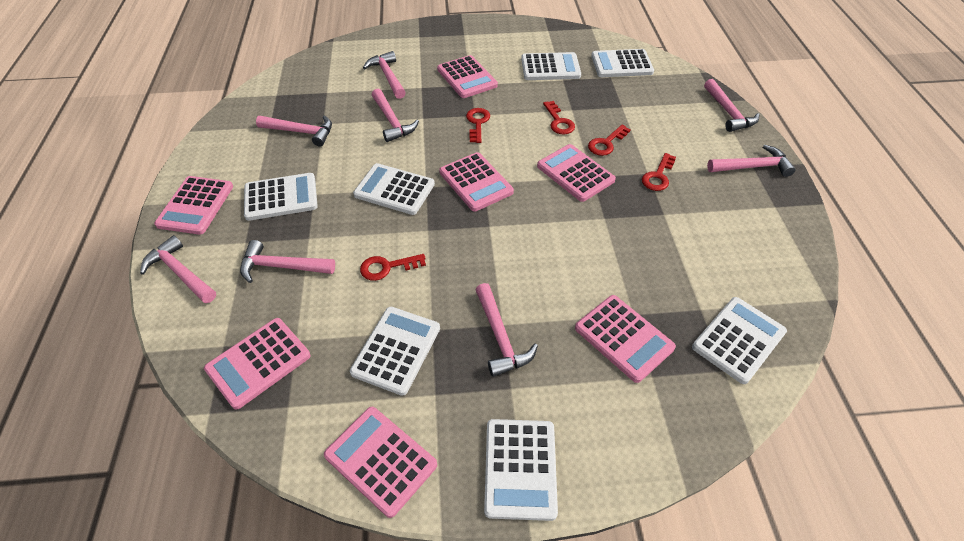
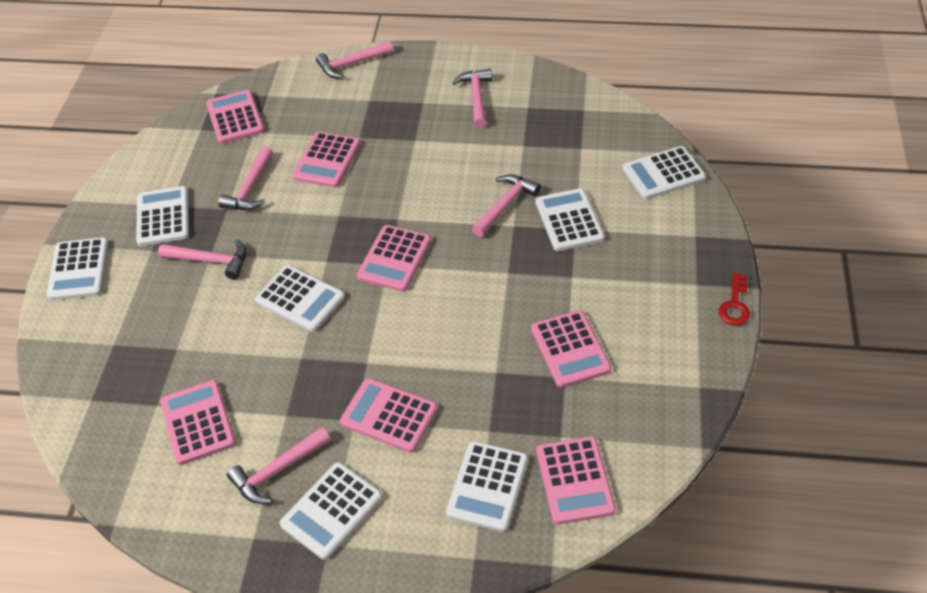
pink hammer: [140,235,216,303] [240,240,335,283] [256,115,332,146] [363,51,406,99] [372,89,419,142] [475,283,538,377] [704,79,760,132] [707,145,795,177] = 8 -> [158,239,246,279] [218,147,273,210] [227,427,331,504] [316,41,393,79] [452,69,492,128] [472,174,541,237] = 6
red key: [360,254,426,281] [466,108,490,143] [543,101,575,135] [588,125,631,156] [642,153,676,191] = 5 -> [719,273,750,325] = 1

